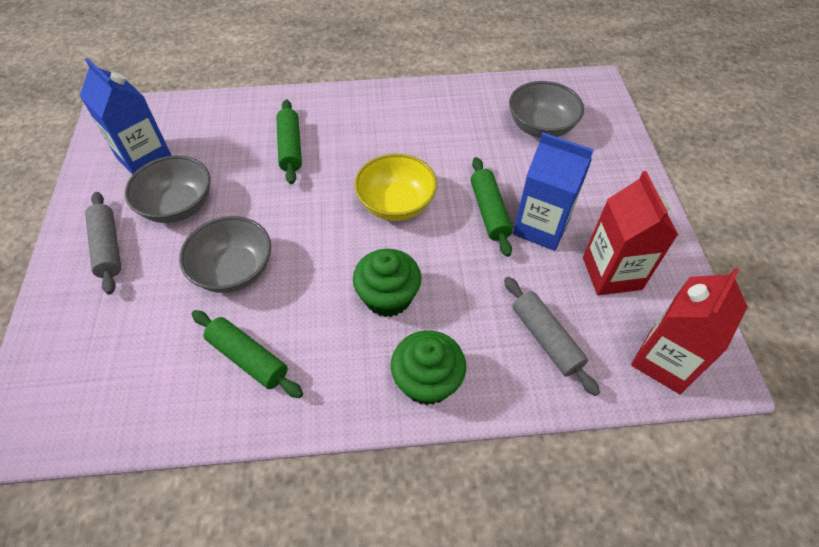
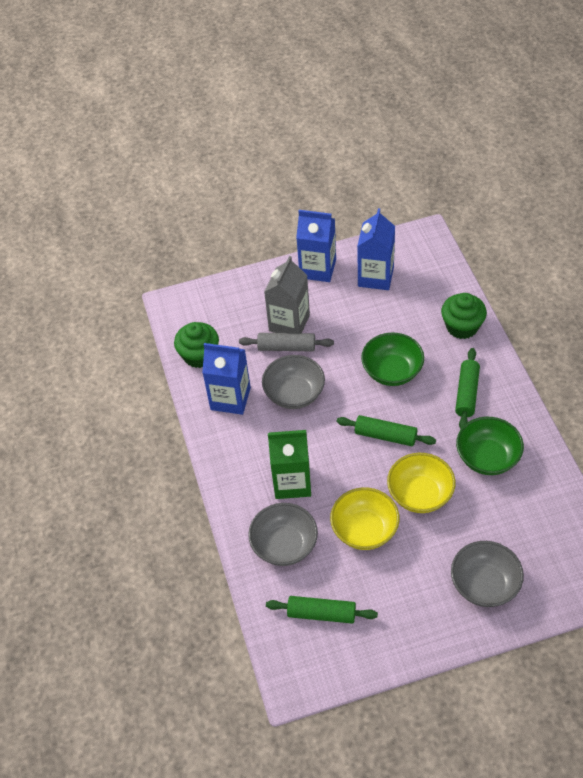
blue carton: [80,58,172,175] [513,132,594,251] = 2 -> [202,343,251,415] [296,210,336,282] [357,208,395,290] = 3
green bowl: none = 0 -> [361,333,424,386] [456,417,524,475] = 2
green carton: none = 0 -> [268,430,311,499] = 1
grey carton: none = 0 -> [264,256,310,333] = 1
grey rolling pin: [85,192,121,295] [504,277,600,396] = 2 -> [239,333,334,352] = 1
red carton: [583,171,678,295] [631,268,748,394] = 2 -> none = 0
yellow bowl: [354,154,437,221] = 1 -> [330,487,399,550] [387,453,455,513] = 2

